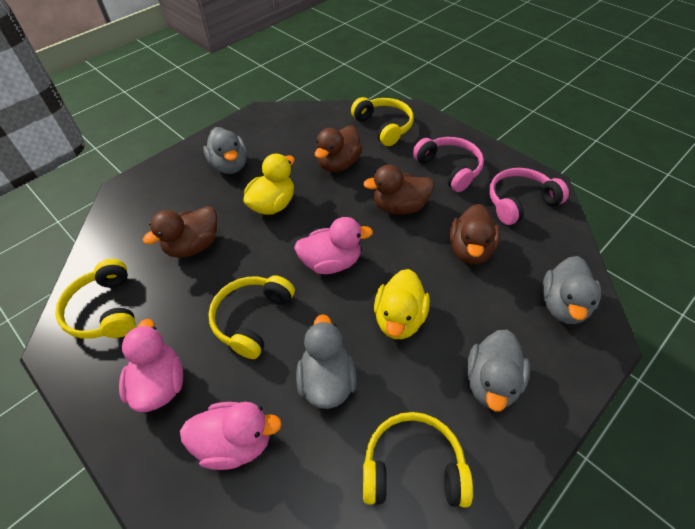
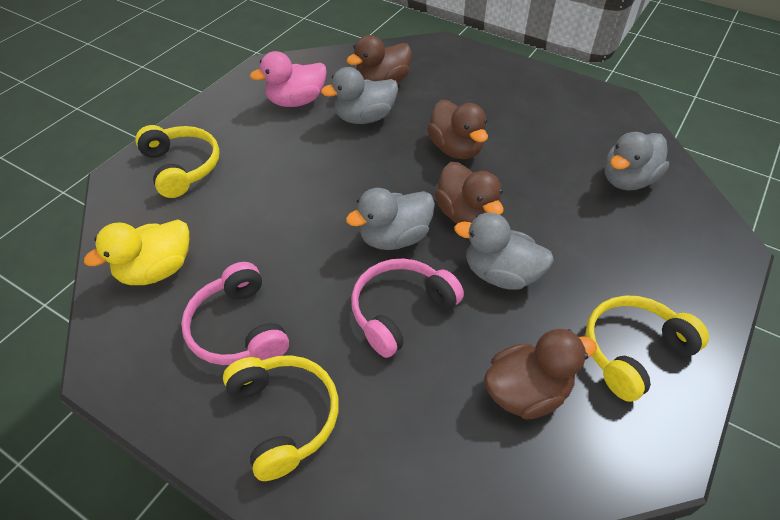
pink duck: [119,319,183,412] [180,402,282,470] [294,217,373,274] = 3 -> [250,51,327,107] = 1
yellow duck: [243,154,295,215] [374,269,430,339] = 2 -> [84,220,189,285] = 1
yellow headphones: [55,259,136,339] [208,275,295,359] [351,97,414,146] [363,412,473,507] = 4 -> [135,125,219,198] [223,355,339,481] [585,295,709,402] = 3

